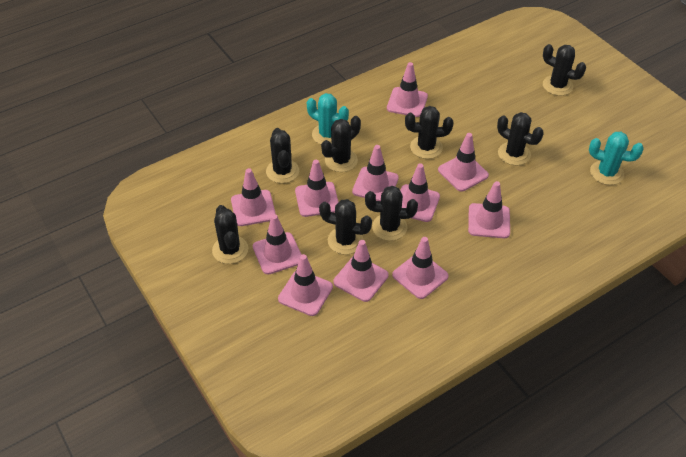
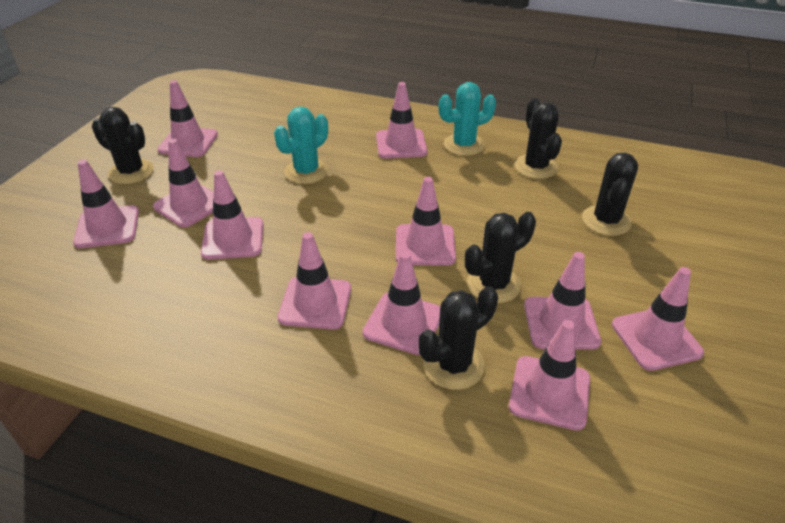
black cactus: [212,205,248,264] [266,128,299,183] [319,199,372,255] [321,116,361,172] [365,186,418,241] [405,106,454,159] [497,112,544,165] [543,44,586,96] = 8 -> [92,107,154,184] [418,286,498,390] [465,212,536,303] [515,98,562,179] [582,153,638,236] = 5

